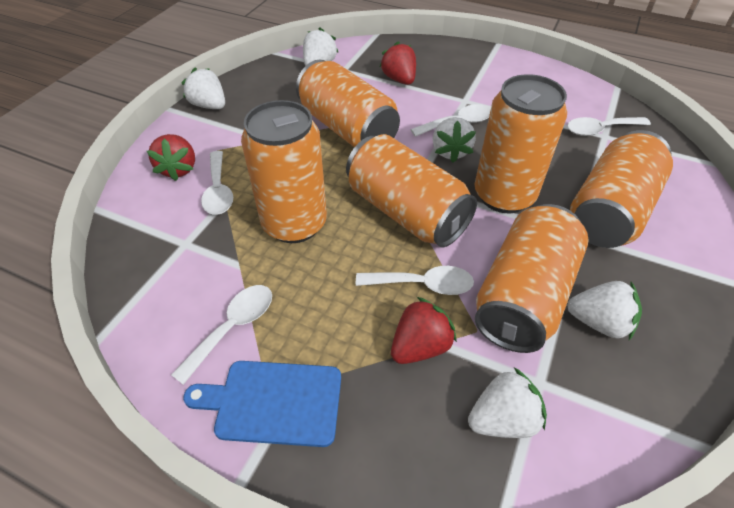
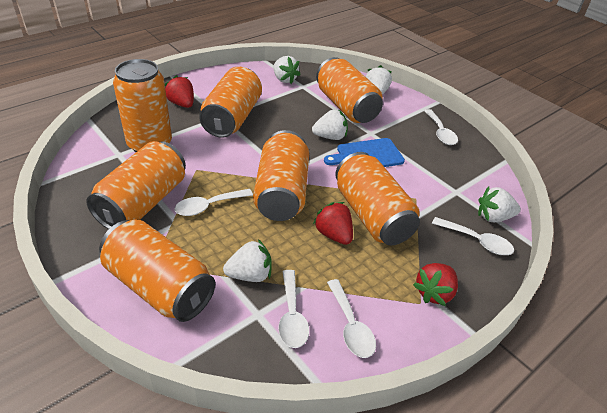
orange can: [241,100,327,243] [296,60,400,147] [346,134,477,247] [475,74,567,213] [475,204,589,353] [570,130,673,248] = 6 -> [86,141,186,229] [99,220,215,322] [113,59,172,152] [199,67,262,138] [253,130,309,221] [316,57,383,123] [335,152,420,245] = 7

